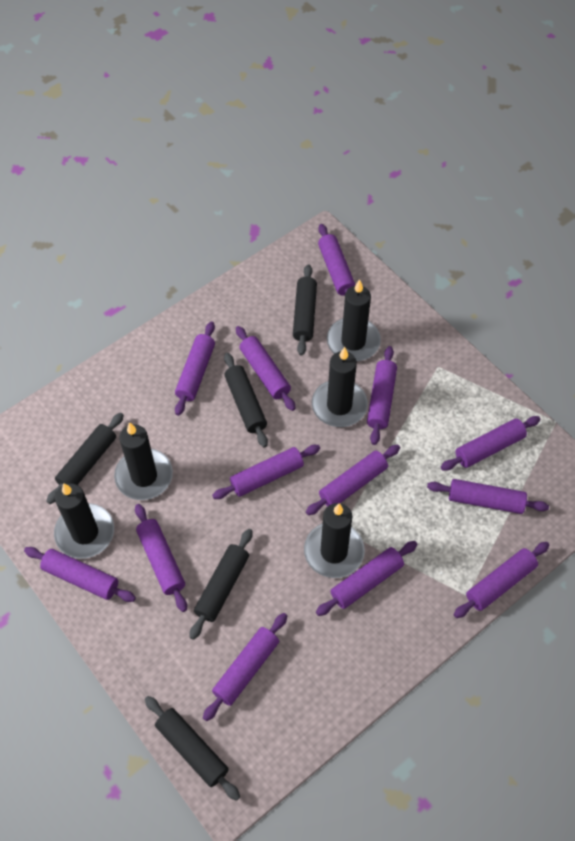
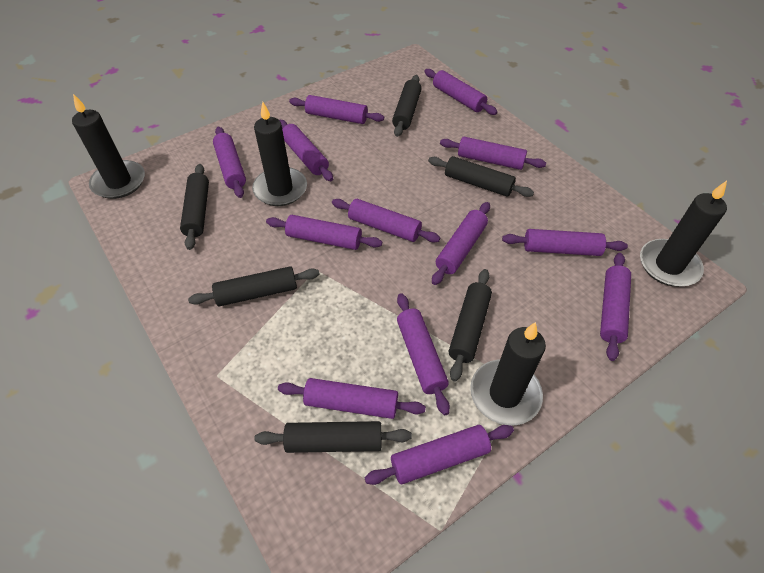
black candle: [54,483,114,559] [114,422,173,500] [304,503,365,578] [312,347,368,427] [327,279,381,361] = 5 -> [72,94,145,199] [252,102,307,206] [470,322,546,425] [640,181,727,287] = 4
black rolling pin: [46,413,124,504] [145,696,240,801] [189,529,253,640] [224,353,268,447] [293,264,317,356] = 5 -> [180,164,209,250] [188,266,320,307] [254,421,412,453] [392,75,422,137] [428,156,534,197] [449,269,492,381] = 6

